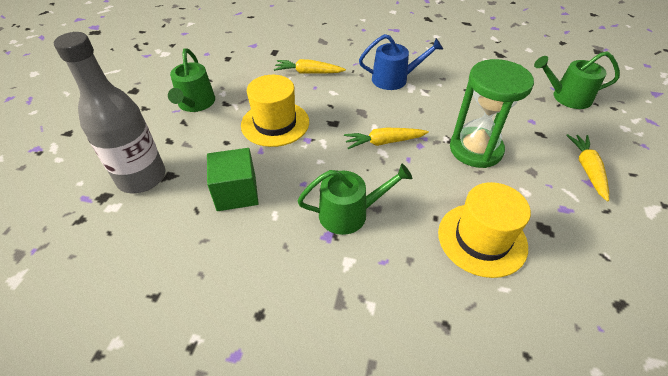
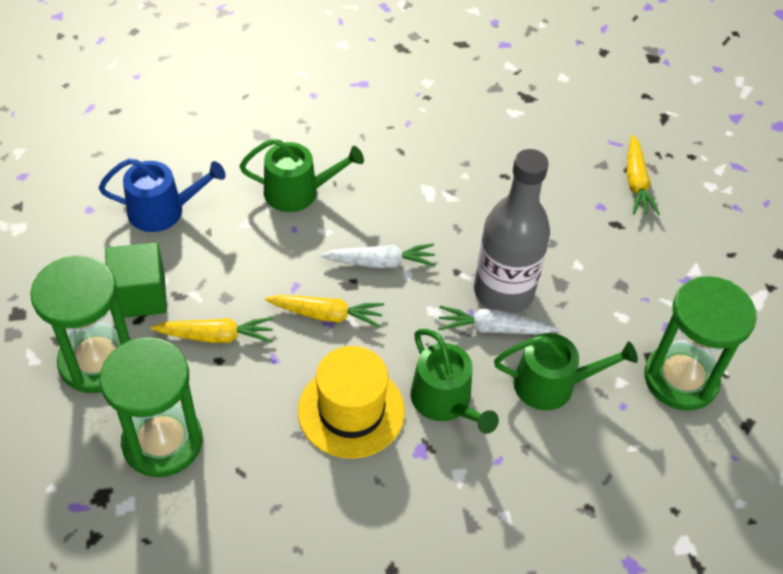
green hourglass: [450,59,534,168] = 1 -> [30,256,131,393] [99,337,202,477] [645,276,757,411] = 3
white carrot: none = 0 -> [320,243,436,268] [438,305,558,334] = 2
yellow hat: [241,75,309,147] [438,182,531,278] = 2 -> [298,346,405,459] = 1

